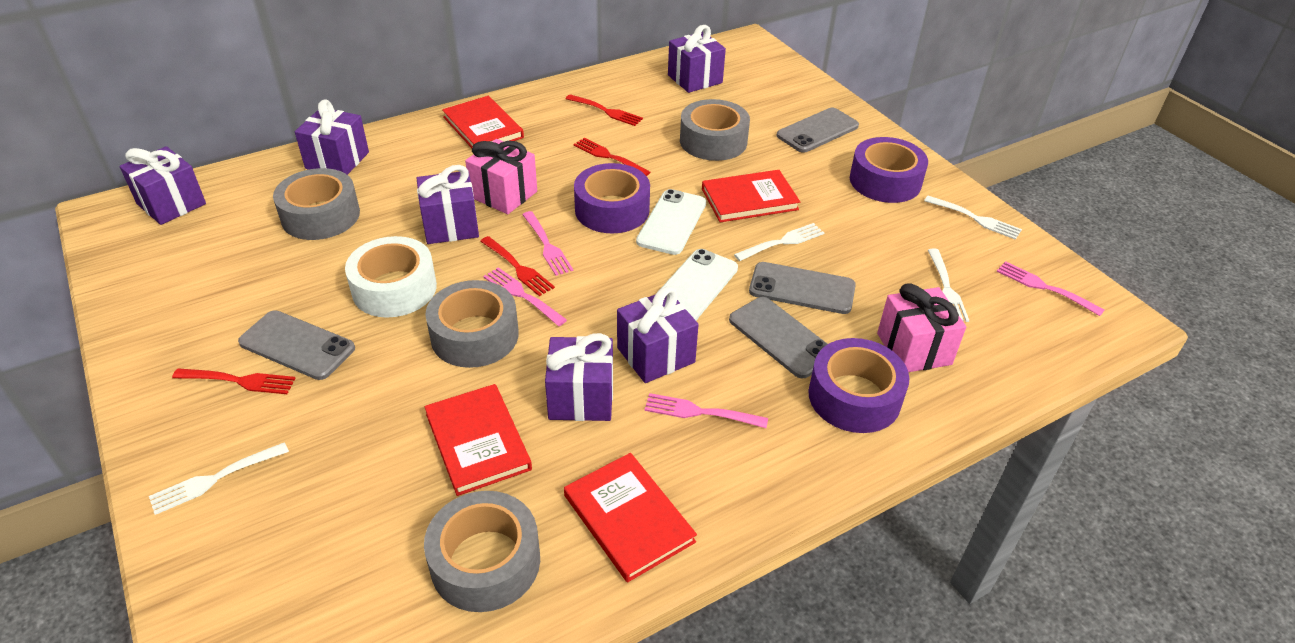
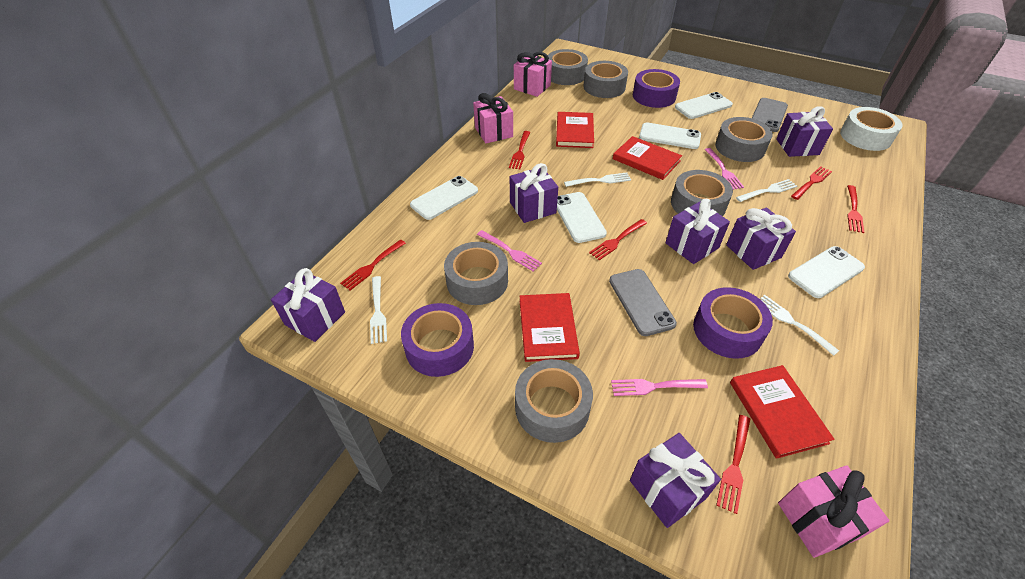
grey phone: [238,310,355,380] [729,297,827,378] [749,262,856,314] [777,108,859,153] = 4 -> [609,269,677,336] [752,98,788,132] = 2
grey tape: [273,168,360,240] [424,491,540,612] [425,280,519,368] [680,99,750,161] = 4 -> [444,242,508,305] [515,359,593,443] [548,49,588,85] [583,61,628,98] [671,170,733,216] [715,117,773,162] = 6
pink fork: [483,267,567,326] [522,211,573,276] [644,393,768,428] [997,261,1105,316] = 4 -> [477,230,542,272] [611,379,708,396] [705,148,744,190] = 3
pink gift: [465,139,537,214] [877,283,966,372] = 2 -> [473,93,513,143] [514,52,552,97] [778,465,890,558] = 3
red fork: [172,368,296,394] [480,236,555,296] [566,94,643,126] [573,138,651,176] = 4 -> [340,239,406,291] [509,131,530,170] [589,219,647,260] [716,415,750,514] [791,166,832,200] [847,185,864,233] = 6
white phone: [636,189,706,255] [661,249,738,320] = 2 -> [410,176,478,220] [557,192,607,243] [639,122,701,149] [675,92,733,119] [788,246,865,298] = 5

